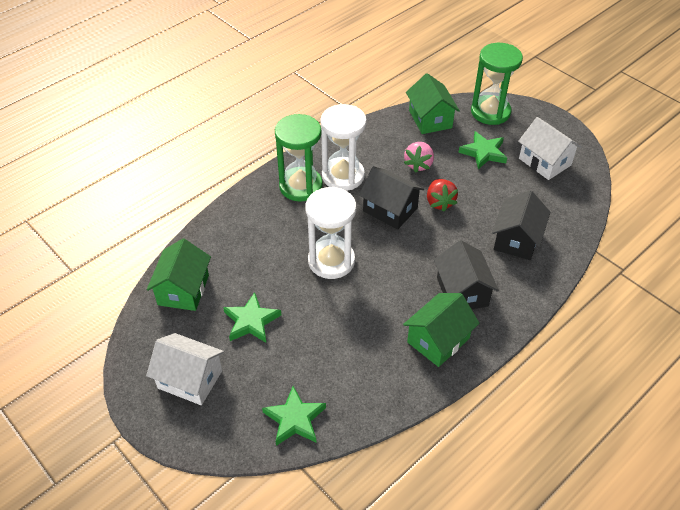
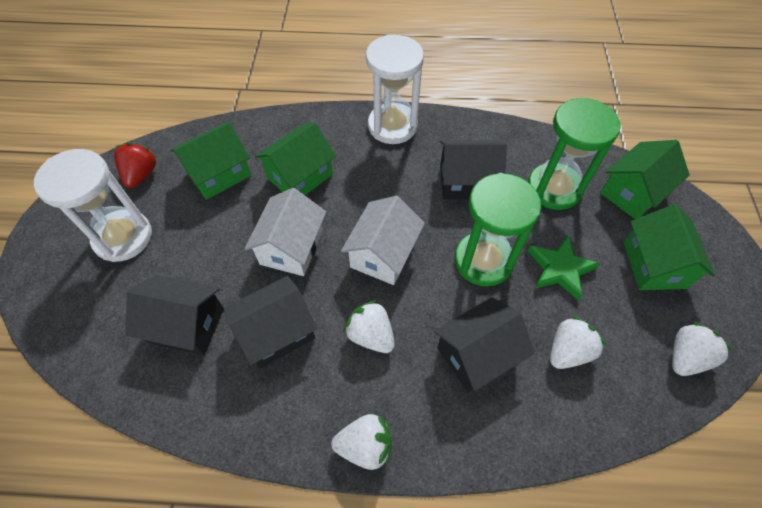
black house: [359,167,424,230] [434,240,499,309] [492,190,550,260] = 3 -> [125,275,224,355] [224,276,318,368] [434,297,535,393] [440,140,507,199] = 4
green house: [147,239,211,311] [403,293,479,367] [406,73,460,134] = 3 -> [171,122,251,200] [255,122,336,195] [600,140,690,219] [624,204,715,290] = 4
green star: [223,292,281,343] [262,386,326,446] [458,131,507,169] = 3 -> [528,235,600,300] = 1
pink strawberry: [404,142,434,173] = 1 -> none = 0
white strawberry: none = 0 -> [331,414,392,470] [344,300,395,353] [550,316,606,369] [672,322,732,376] = 4

